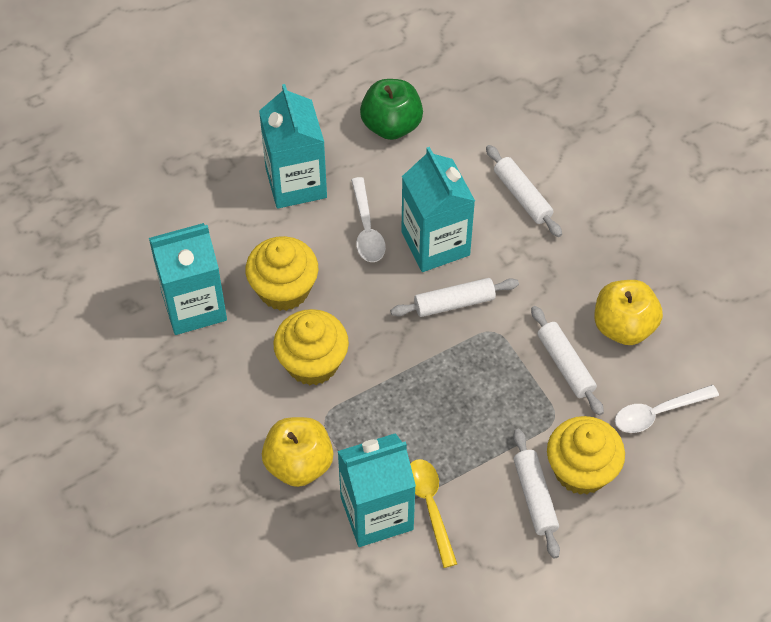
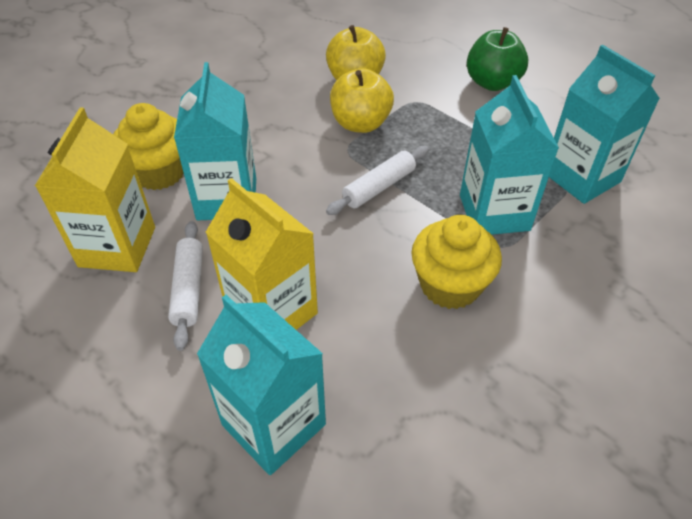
white rolling pin: [390,278,519,317] [486,145,562,237] [513,429,560,559] [531,306,604,415] = 4 -> [168,221,203,351] [326,146,429,215] = 2
white spoon: [351,177,386,262] [615,385,719,433] = 2 -> none = 0
yellow carton: none = 0 -> [35,107,155,272] [206,178,318,330] = 2
yellow cupcake: [245,236,318,311] [273,309,349,385] [547,416,625,495] = 3 -> [113,103,184,190] [411,215,502,309] = 2
yellow spoon: [410,459,457,568] = 1 -> none = 0

